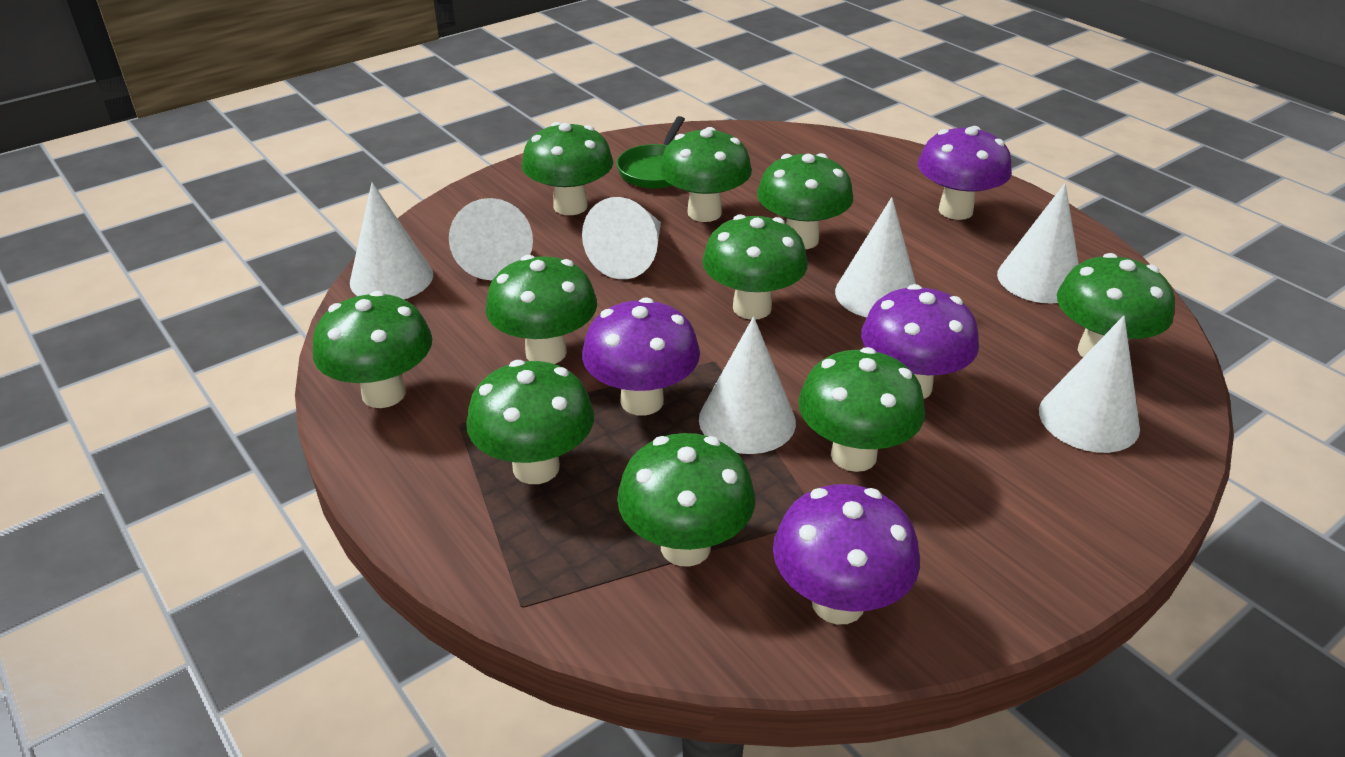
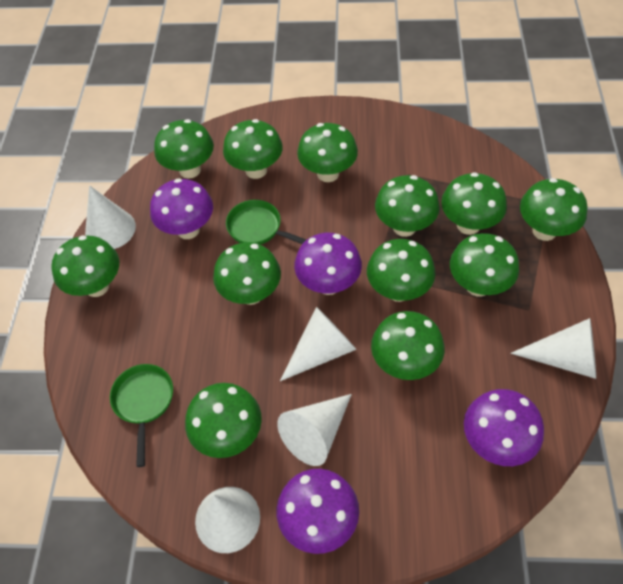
green mushroom: [312,291,432,408] [466,360,594,484] [485,255,597,364] [522,122,613,215] [617,433,755,567] [660,127,752,222] [702,214,808,320] [757,153,853,249] [798,347,925,472] [1057,253,1175,357] = 10 -> [51,235,119,297] [154,119,214,179] [185,383,262,458] [213,242,281,305] [223,119,283,179] [297,123,358,182] [367,239,435,302] [371,311,445,380] [375,175,440,237] [441,172,507,235] [450,233,519,297] [520,178,588,241] = 12
green pan: [616,116,685,189] = 1 -> [110,364,173,467] [226,200,306,245] = 2
white cone: [350,182,433,299] [449,198,533,280] [582,197,661,279] [699,317,796,454] [835,197,916,317] [997,183,1079,304] [1039,315,1140,453] = 7 -> [85,185,136,249] [195,487,260,553] [277,394,352,466] [280,307,357,381] [510,318,596,379] = 5

